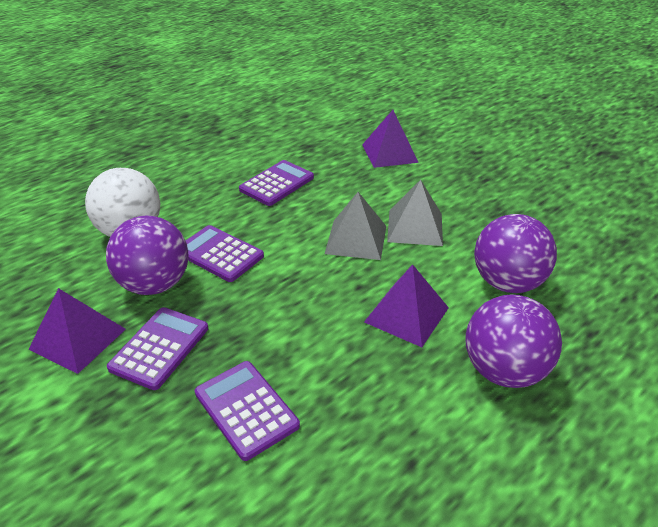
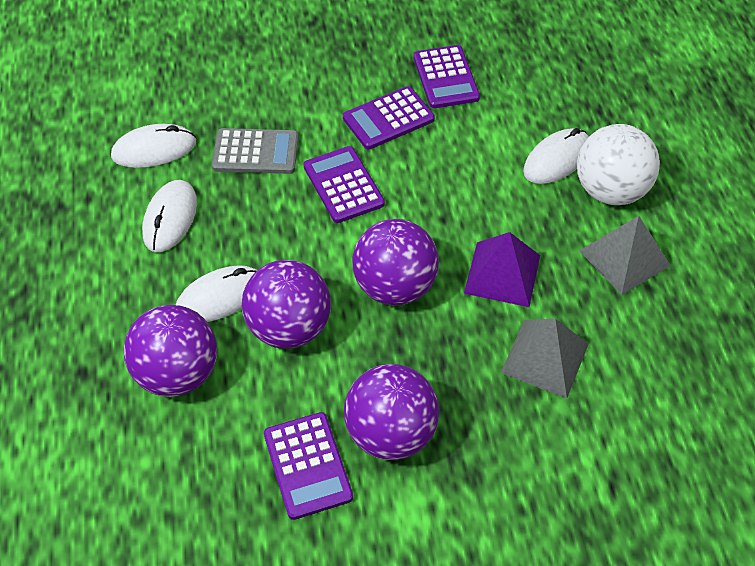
grey calculator: none = 0 -> [212,128,299,174] = 1
purple ball: [106,216,189,295] [465,294,562,388] [474,214,557,293] = 3 -> [124,305,217,397] [242,260,331,349] [344,364,439,460] [353,219,439,306] = 4
purple pyramid: [29,288,126,374] [362,110,419,168] [364,264,449,347] = 3 -> [464,232,540,307] = 1
white mouse: none = 0 -> [111,124,196,168] [142,180,197,252] [176,265,257,322] [523,128,589,184] = 4

